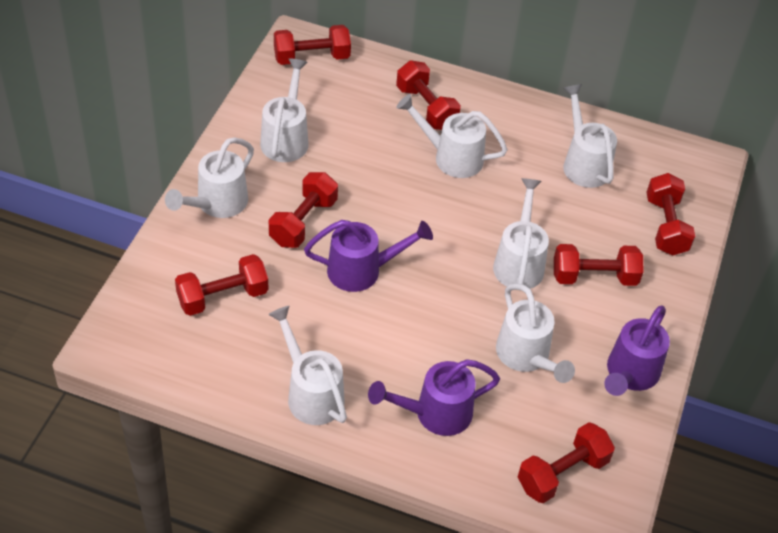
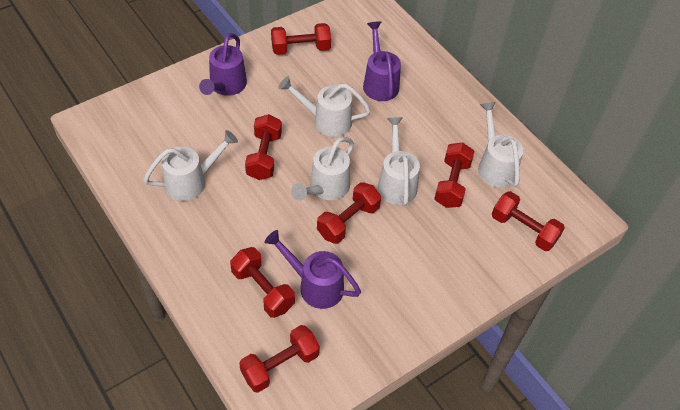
white watering can: [165,137,254,218] [260,58,309,162] [268,306,347,425] [396,94,508,178] [493,178,549,289] [496,283,575,383] [563,84,617,188] = 7 -> [144,130,238,201] [279,76,371,137] [291,137,354,201] [378,117,420,206] [478,102,523,188] = 5

